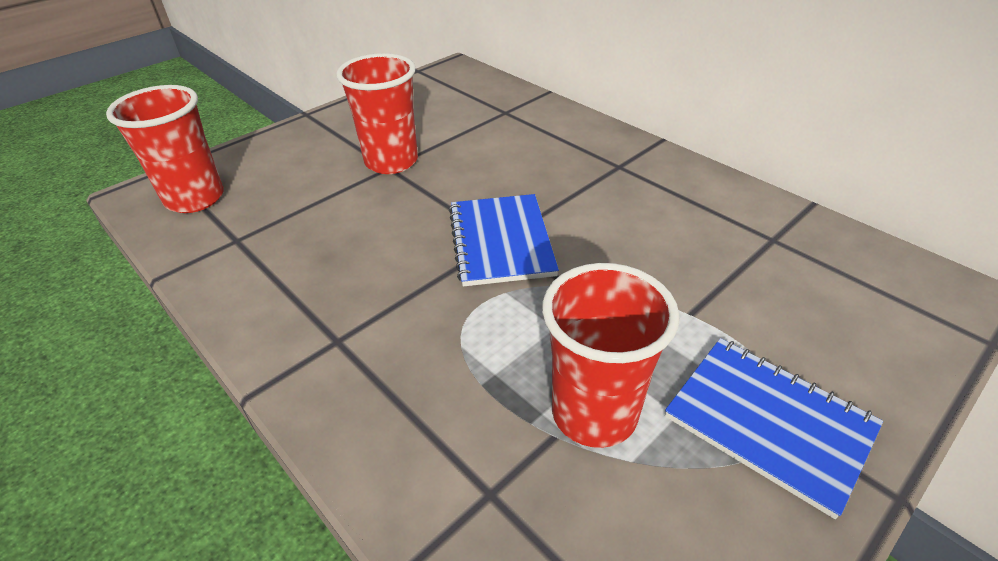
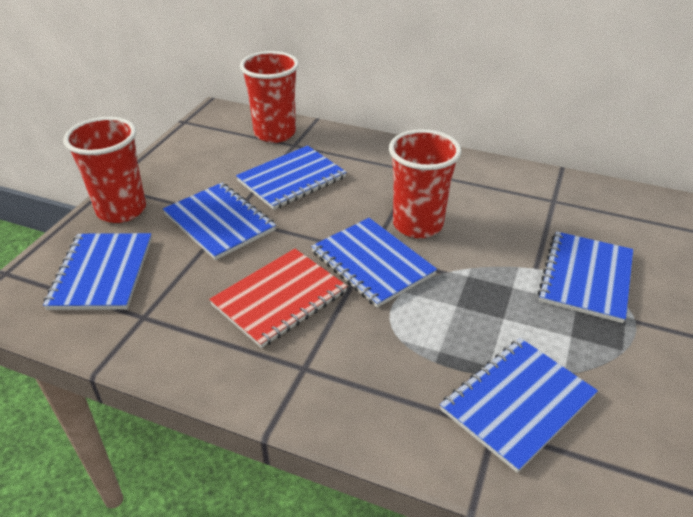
blue notebook: [449,194,559,287] [665,338,883,519] = 2 -> [43,233,152,310] [163,183,276,260] [236,145,347,210] [311,218,437,308] [440,338,598,473] [538,231,633,323] = 6
red notebook: none = 0 -> [209,249,347,348] = 1

